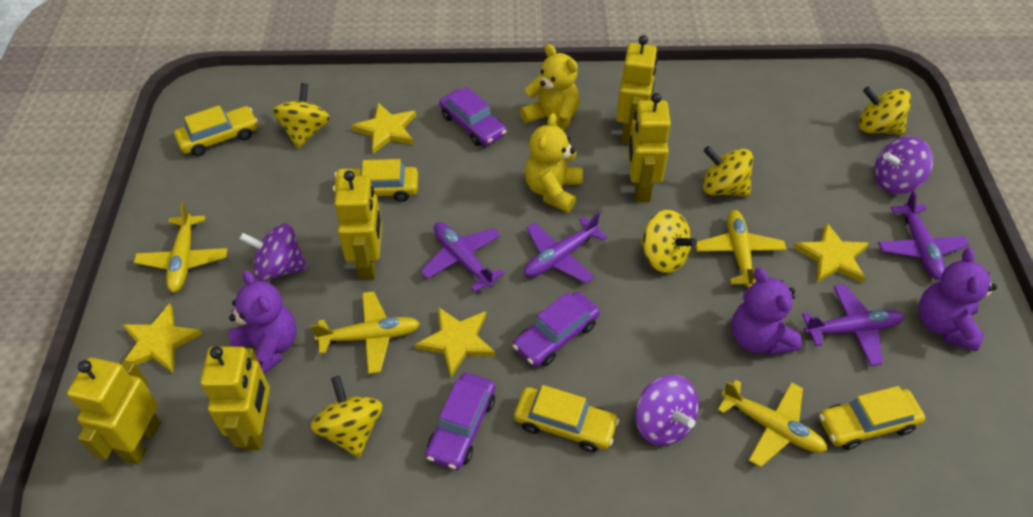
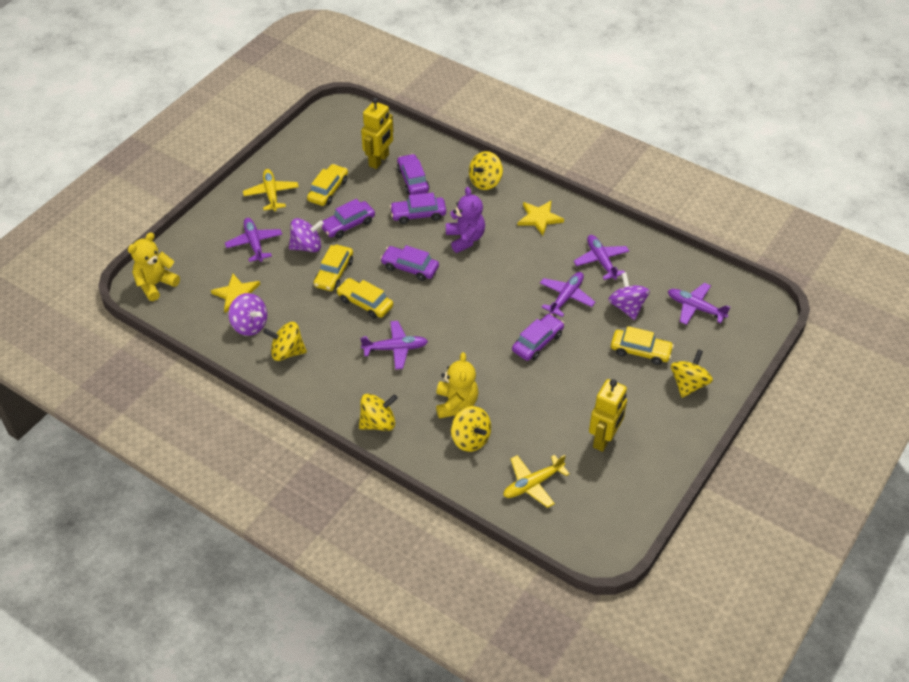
purple car: [426,373,495,470] [439,87,506,146] [513,292,600,367] = 3 -> [321,199,375,239] [380,245,439,281] [390,193,446,224] [397,154,429,195] [512,314,564,361] = 5
purple plane: [421,222,505,292] [524,212,607,283] [802,284,904,366] [878,191,969,280] = 4 -> [225,218,282,262] [360,321,428,370] [540,272,595,317] [574,235,629,280] [668,283,730,325] = 5
purple teddy bear: [229,271,296,374] [732,268,802,355] [919,248,997,352] = 3 -> [446,187,485,253] = 1
yellow plane: [134,202,227,293] [311,291,420,374] [696,210,787,288] [718,379,827,467] = 4 -> [243,169,299,211] [503,455,570,508] = 2
yellow robot: [67,357,161,465] [200,346,270,450] [334,170,382,279] [616,35,658,144] [628,93,671,202] = 5 -> [361,98,393,169] [589,379,627,452] = 2
yellow star: [123,304,202,373] [351,103,416,154] [415,307,495,377] [793,222,869,283] = 4 -> [211,274,260,313] [518,200,564,235] = 2

